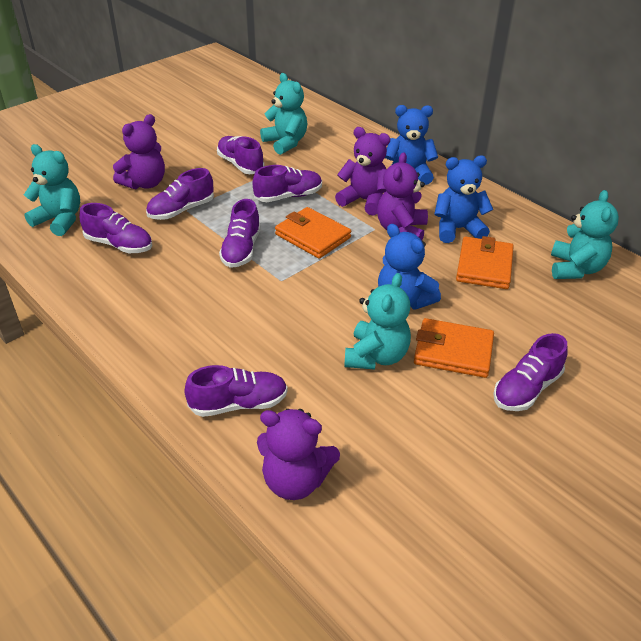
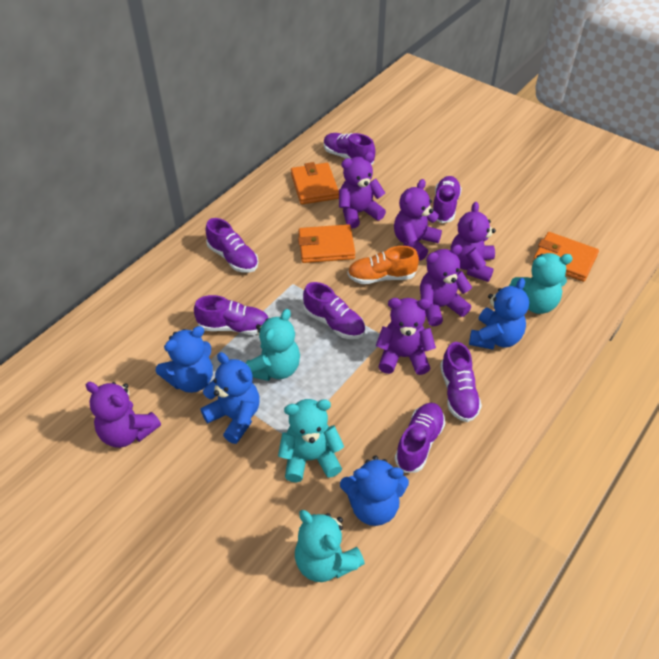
blue teddy bear: [378,224,441,310] [385,105,438,185] [434,156,493,243] = 3 -> [156,326,213,393] [200,352,260,444] [340,456,409,526] [469,278,529,350] = 4
orange shoe: none = 0 -> [347,246,419,284] = 1
purple teddy bear: [113,114,165,189] [257,409,340,500] [335,127,390,215] [377,152,428,241] = 4 -> [85,382,161,448] [339,152,386,229] [376,298,436,375] [394,179,442,260] [420,245,472,326] [450,202,496,282] = 6

